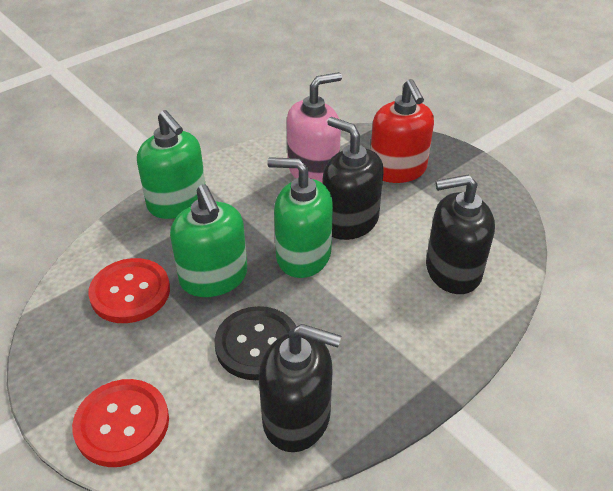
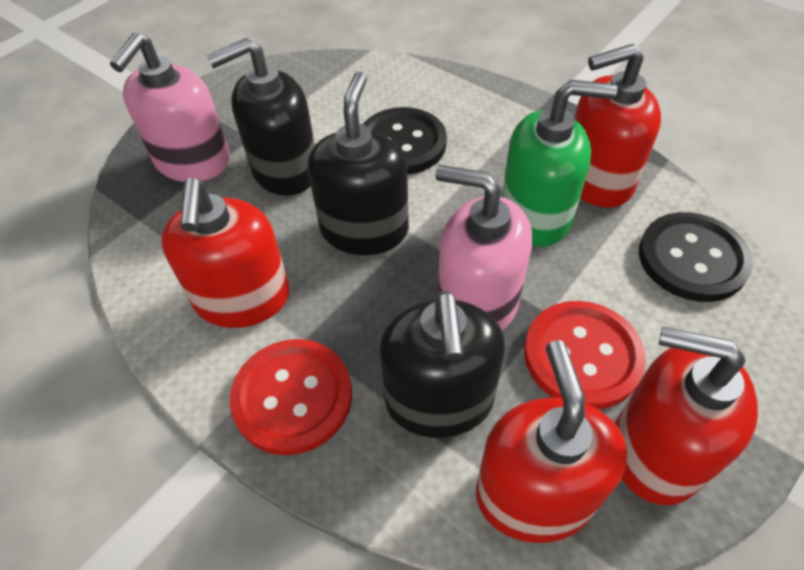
black button: [215,306,296,380] = 1 -> [363,107,447,174] [639,212,753,302] = 2
green soap dispenser: [137,110,206,219] [170,184,247,297] [267,157,333,278] = 3 -> [502,80,618,247] = 1
pink soap dispenser: [287,72,342,183] = 1 -> [110,32,230,182] [435,165,532,330] = 2
red soap dispenser: [371,79,434,183] = 1 -> [161,178,290,328] [476,340,627,543] [575,44,661,208] [615,326,758,505] = 4

